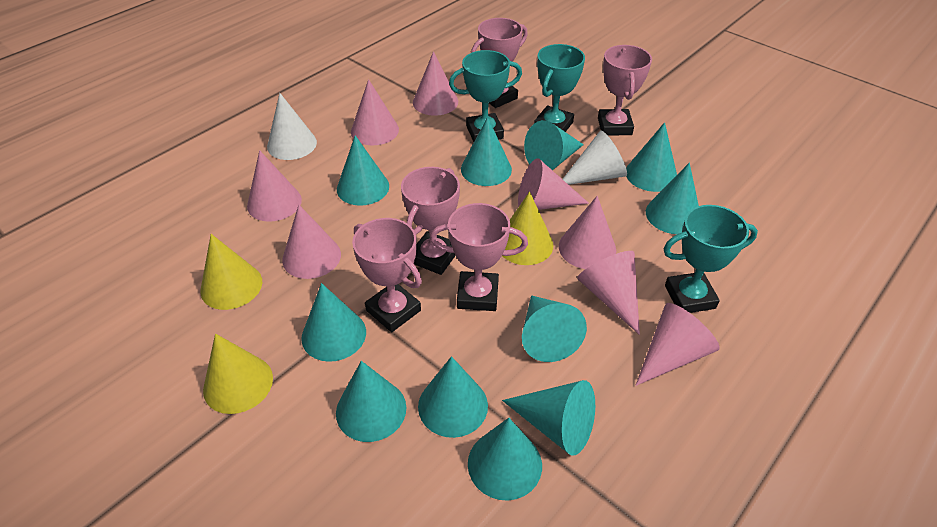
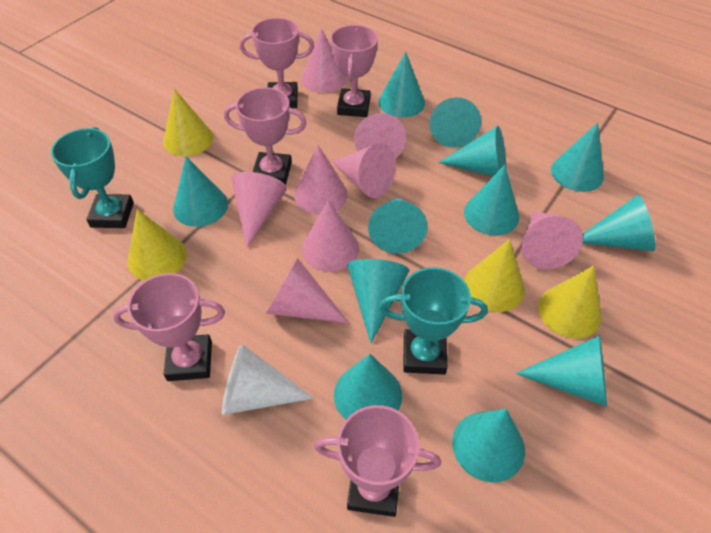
turquoise cone: [301,283,366,362] [336,361,406,442] [337,135,389,206] [418,356,488,438] [461,117,512,186] [468,418,542,501] [502,380,595,456] [522,295,587,362] [524,120,584,170] [626,122,677,192] [646,163,699,234] = 11 -> [173,156,228,227] [334,354,402,419] [347,259,409,343] [368,198,427,254] [378,52,425,117] [430,97,481,148] [438,126,506,177] [452,409,525,482] [464,165,519,235] [515,335,607,407] [551,123,604,192] [582,195,655,251] = 12
turquoise trophy: [449,50,522,142] [534,44,585,132] [664,205,758,313] = 3 -> [51,127,134,228] [379,267,488,375] = 2
white cone: [267,93,317,160] [563,130,627,185] = 2 -> [222,344,314,415] = 1
yellow cone: [200,234,262,310] [203,333,273,414] [502,191,554,265] = 3 -> [128,209,187,281] [163,89,213,156] [464,239,525,312] [538,265,601,339] = 4

